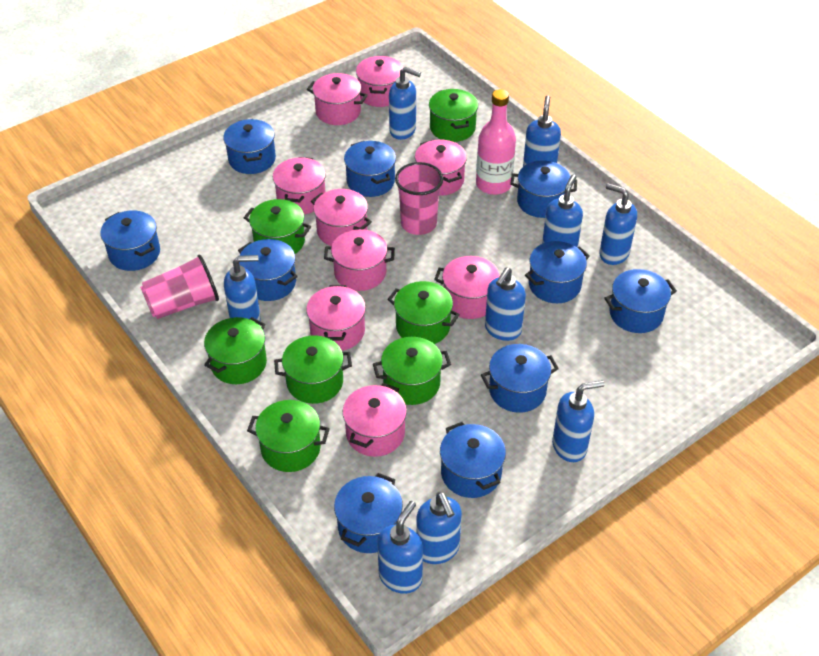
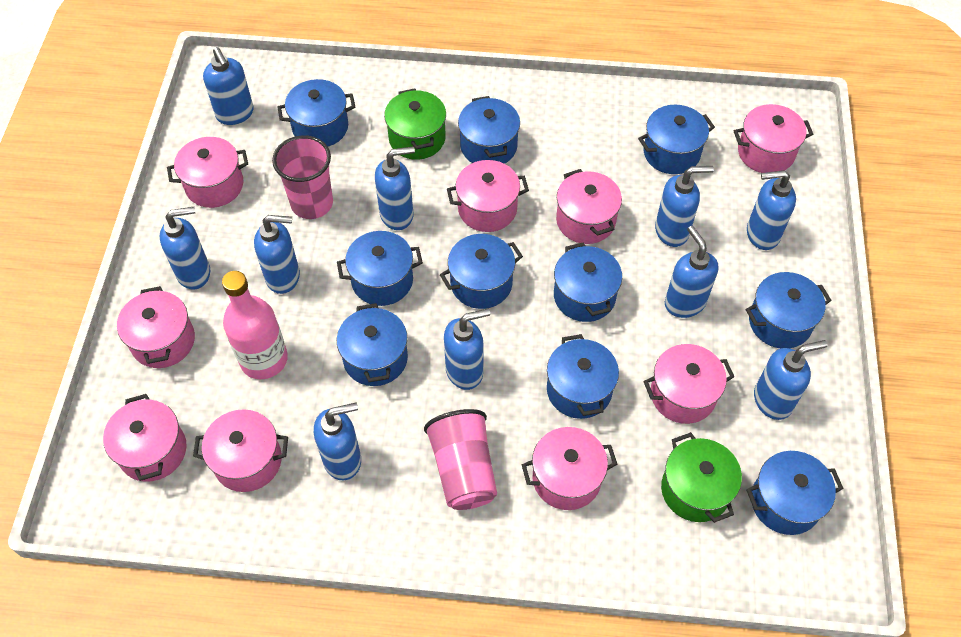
blue soap dispenser: [224,255,261,325] [377,501,423,594] [389,67,421,140] [416,492,462,564] [485,267,526,341] [523,95,561,166] [542,174,583,247] [552,380,604,462] [599,183,637,265] = 9 -> [160,207,210,290] [203,47,254,125] [254,215,300,294] [314,403,361,480] [375,146,415,230] [444,308,490,390] [655,166,714,247] [665,226,719,318] [747,170,796,250] [754,340,828,420] = 10
green pot: [204,317,267,384] [244,199,311,254] [247,400,330,472] [274,335,352,404] [373,337,451,405] [387,281,460,344] [429,89,478,142] = 7 -> [384,88,446,160] [661,432,742,523] = 2

